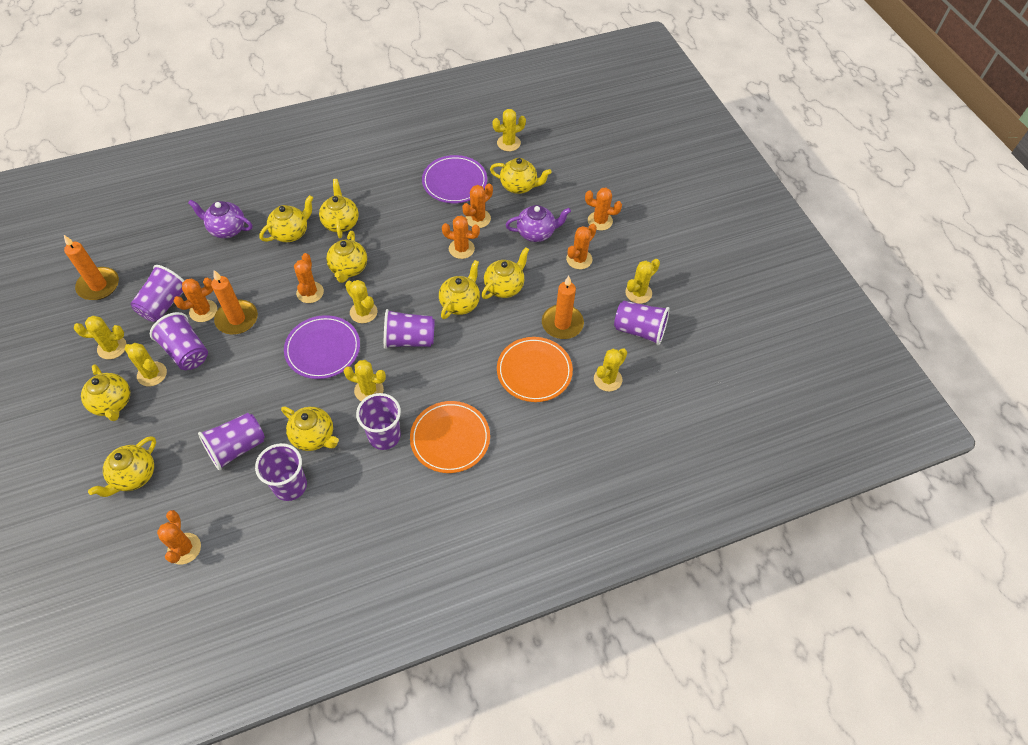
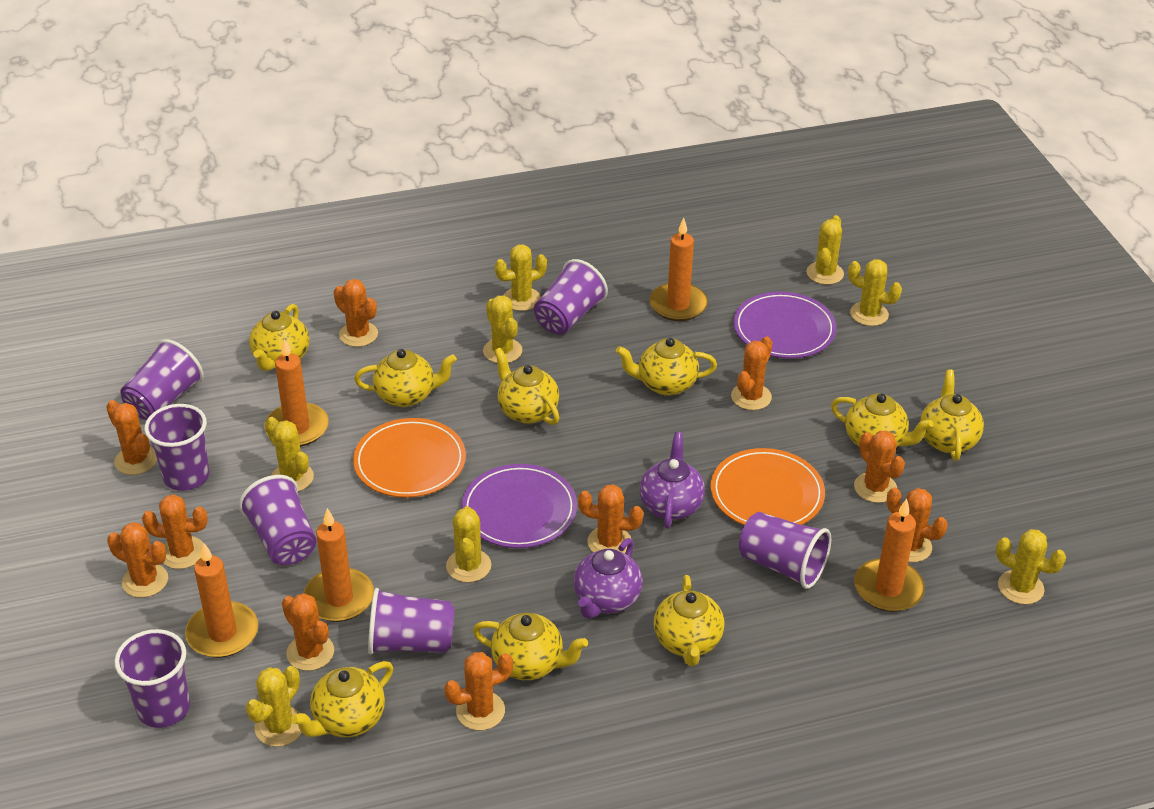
orange cactus: [157,510,201,565] [174,278,217,322] [294,253,324,303] [442,216,480,259] [462,183,493,228] [566,224,597,269] [585,188,622,231] = 7 -> [106,400,157,475] [107,523,168,598] [142,494,208,569] [282,593,334,671] [334,279,378,347] [444,652,513,730] [578,484,643,553] [731,336,772,410] [854,431,905,503] [886,487,948,562] = 10
orange candle: [64,235,119,300] [211,270,258,334] [542,276,584,339] = 3 -> [185,543,258,658] [265,339,329,447] [304,508,374,622] [649,218,708,321] [854,499,925,612] = 5
yellow cactus: [74,316,127,359] [125,343,167,386] [343,360,386,401] [345,280,377,323] [493,109,526,151] [594,348,627,392] [625,259,660,304] = 7 -> [246,666,302,747] [265,417,314,492] [446,506,491,583] [483,295,522,363] [495,244,547,311] [807,215,844,285] [848,259,902,326] [996,529,1066,605] = 8

